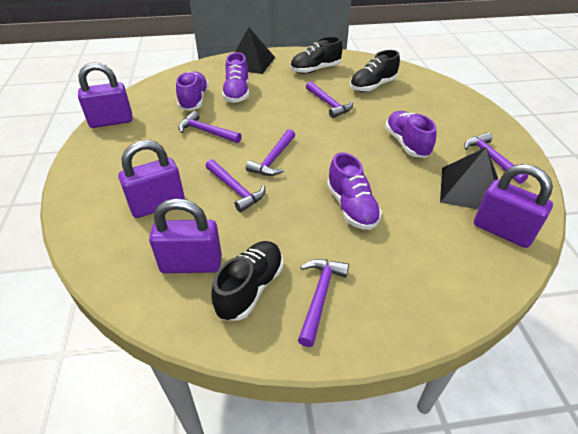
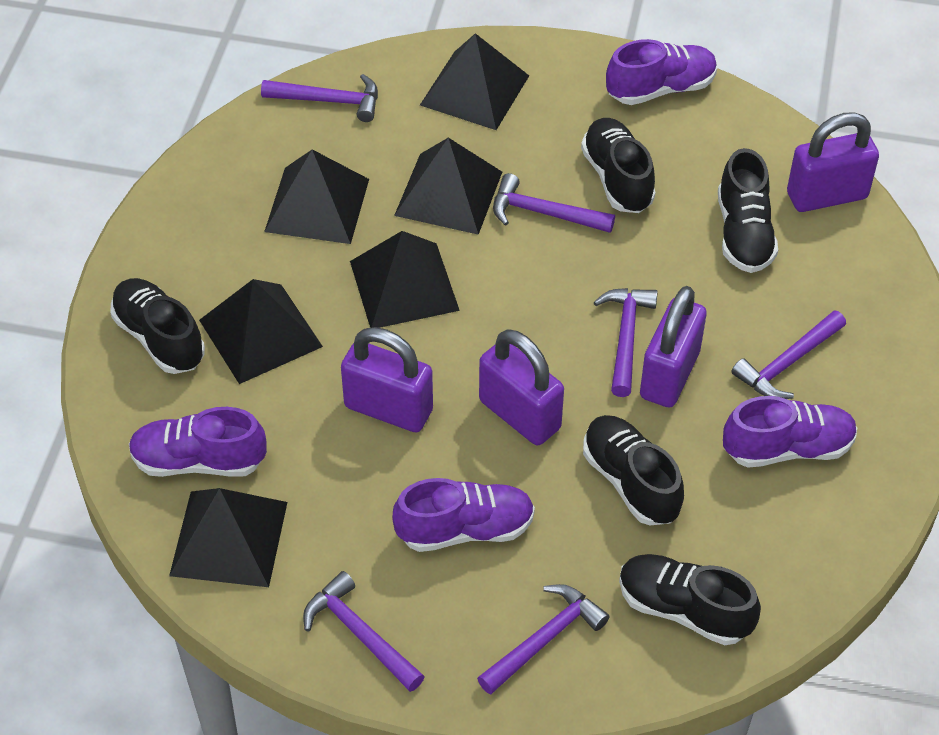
black pyramid: [235,27,275,74] [440,147,498,209] = 2 -> [169,488,287,587] [199,279,323,384] [264,149,369,244] [350,231,460,328] [394,138,502,235] [420,33,529,130] = 6
black shoe: [212,241,283,321] [290,36,343,74] [350,50,400,92] = 3 -> [110,278,205,374] [581,118,655,213] [583,415,684,525] [619,554,761,645] [718,148,778,273] = 5

